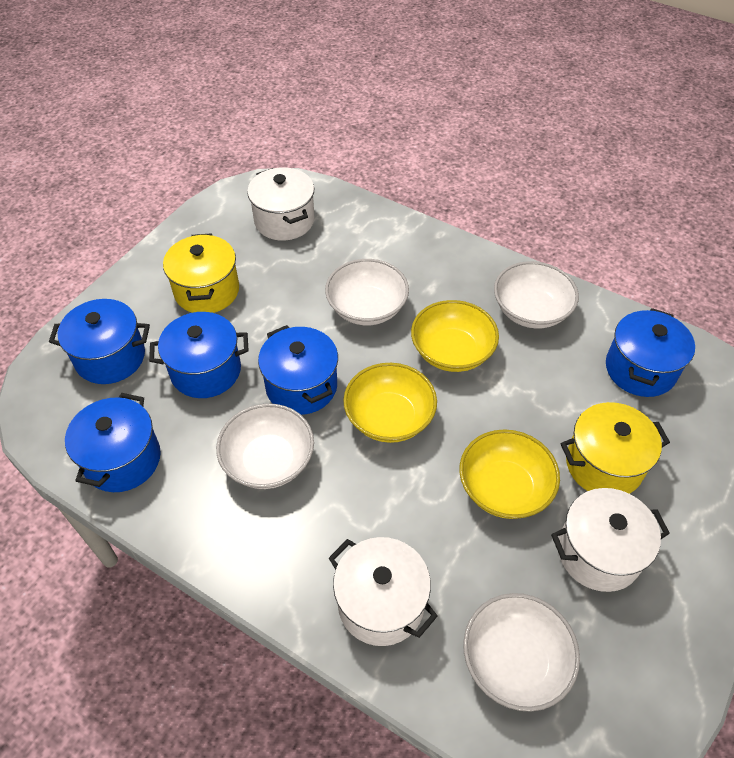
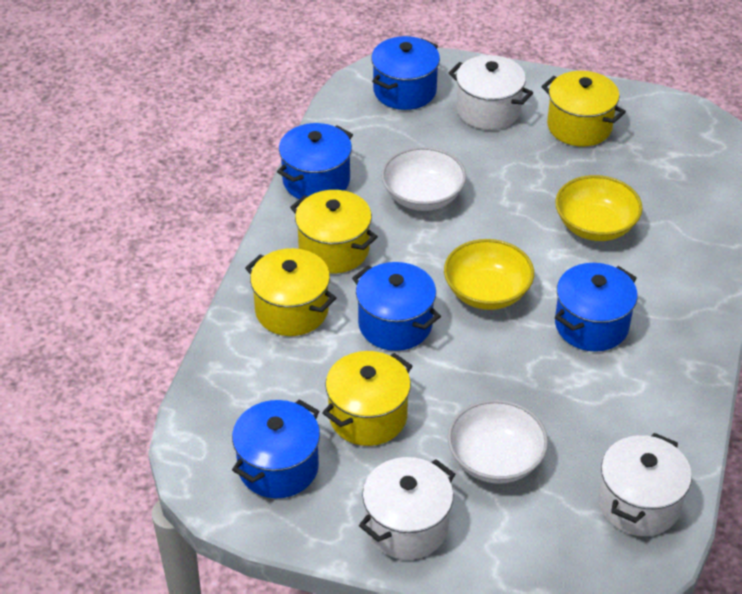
white bowl: [216,403,314,489] [325,259,409,325] [463,593,580,712] [494,261,579,328] = 4 -> [381,147,466,211] [448,400,548,484] = 2
yellow bowl: [343,363,437,443] [411,300,499,372] [459,429,560,519] = 3 -> [444,239,534,310] [555,175,643,241] = 2
yellow pot: [163,233,239,313] [561,402,670,494] = 2 -> [245,248,336,336] [290,190,378,273] [322,351,412,446] [542,71,626,147] = 4

